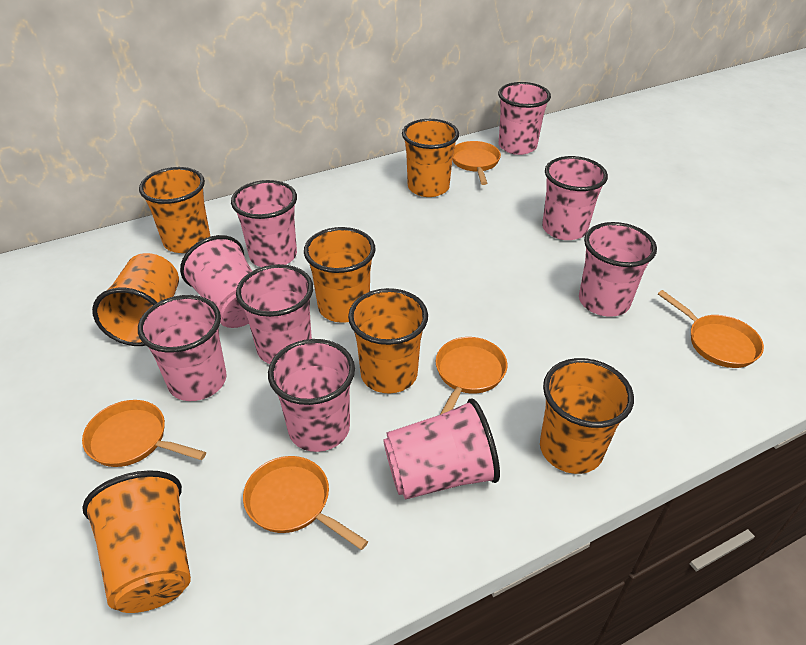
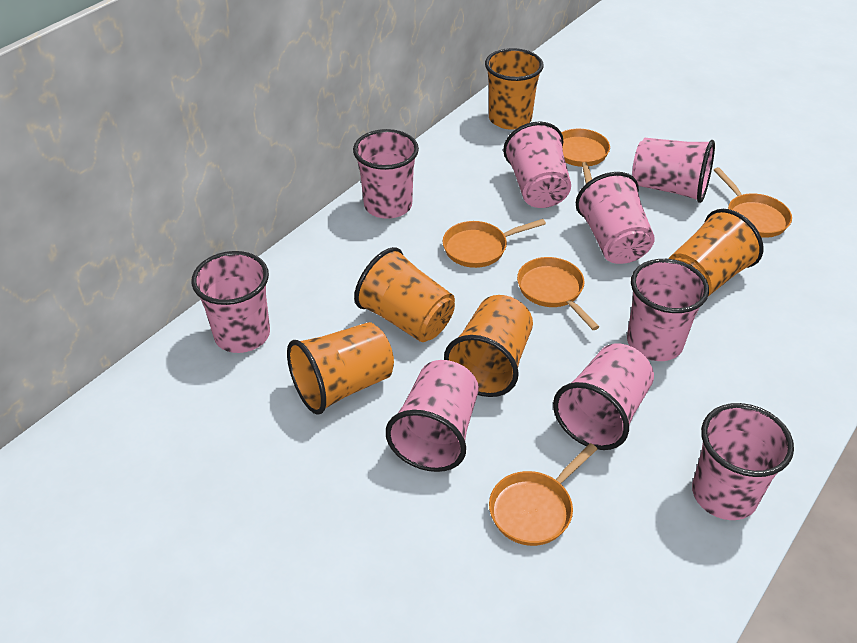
orange cup: [82,470,191,613] [92,253,179,346] [139,167,210,253] [304,227,376,323] [348,288,428,393] [402,119,459,197] [540,358,634,474] = 7 -> [287,322,394,415] [354,247,455,342] [444,295,533,397] [485,48,544,130] [668,209,763,296] = 5

